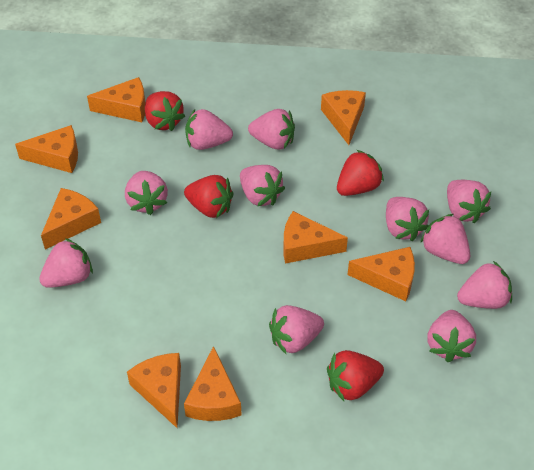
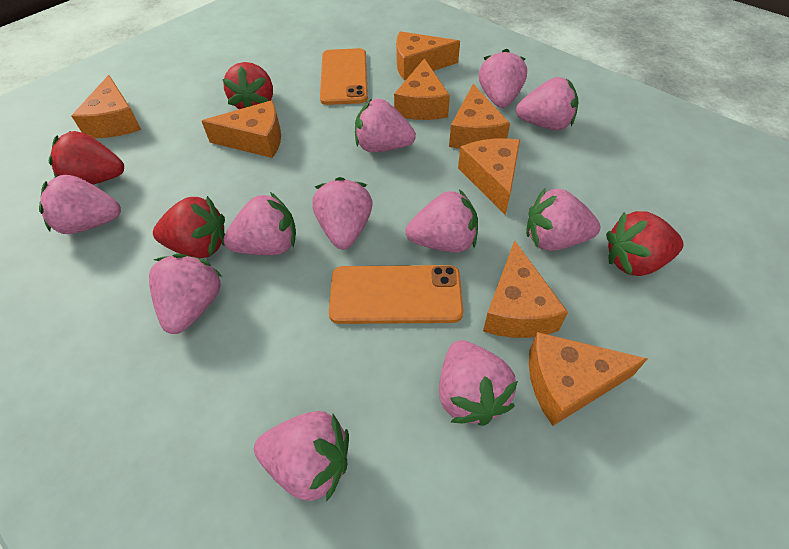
orange phone: none = 0 -> [320,48,368,105] [329,265,463,324] = 2

